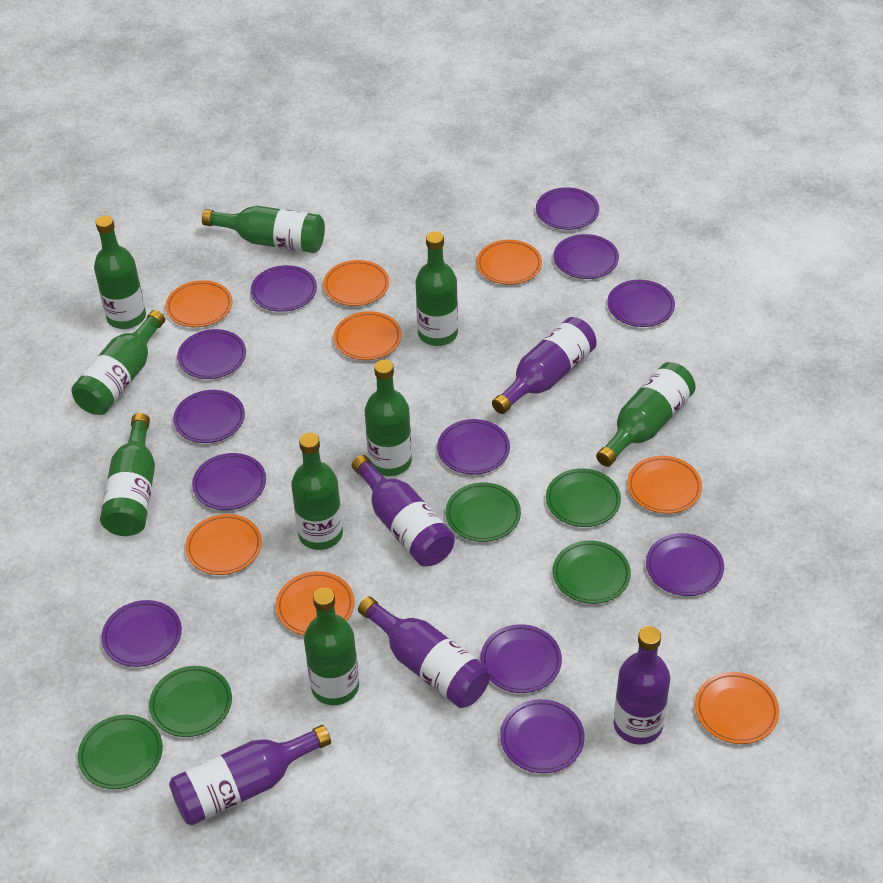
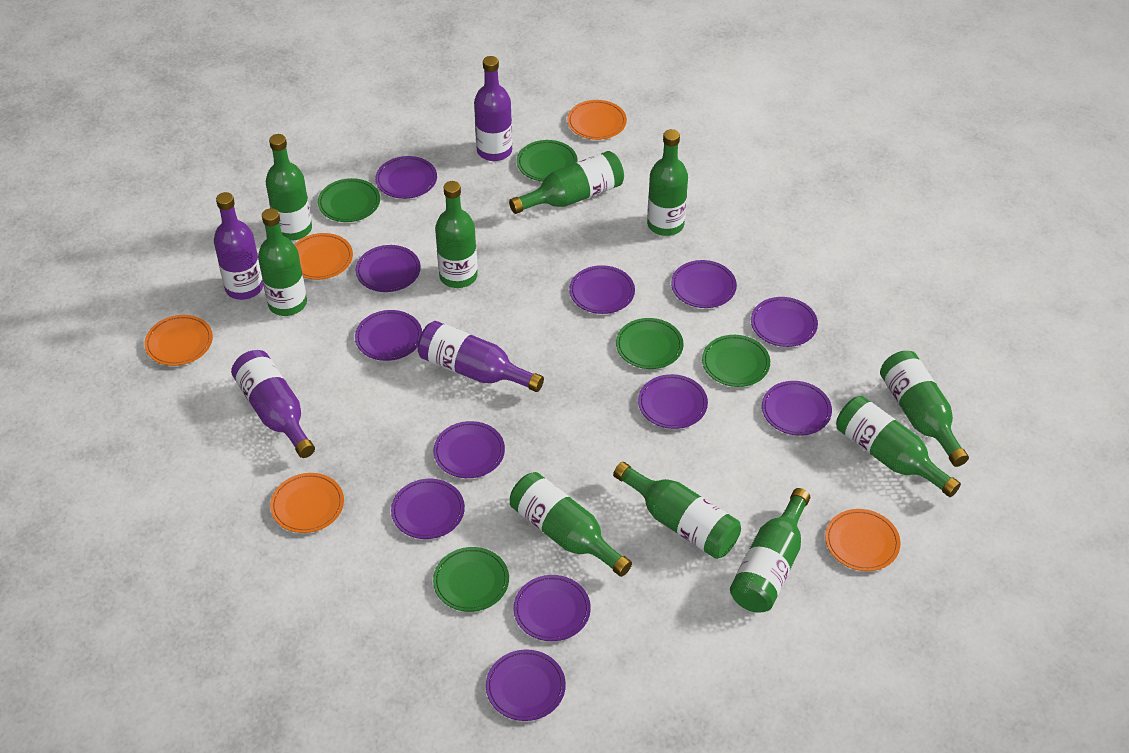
green bottle: [71,310,165,415] [94,215,146,329] [100,413,155,536] [202,206,325,253] [291,433,343,550] [304,587,359,705] [365,360,412,476] [416,231,458,346] [596,362,696,467] = 9 -> [258,208,307,316] [266,134,312,240] [435,181,478,288] [509,151,624,214] [510,472,632,577] [613,462,741,559] [647,129,688,236] [730,488,810,613] [836,396,961,497] [880,351,969,467] = 10
orange plate: [165,280,232,327] [185,514,262,575] [276,571,355,635] [323,260,389,306] [333,311,402,360] [476,240,542,285] [627,456,702,514] [695,672,779,744] = 8 -> [144,315,213,366] [270,473,344,533] [294,233,353,280] [567,100,627,140] [825,509,901,571] = 5
purple bottle: [169,725,331,826] [352,455,455,566] [358,596,490,708] [492,317,597,414] [614,626,670,745] = 5 -> [214,192,263,300] [231,350,315,458] [417,321,544,392] [474,56,512,161] = 4

